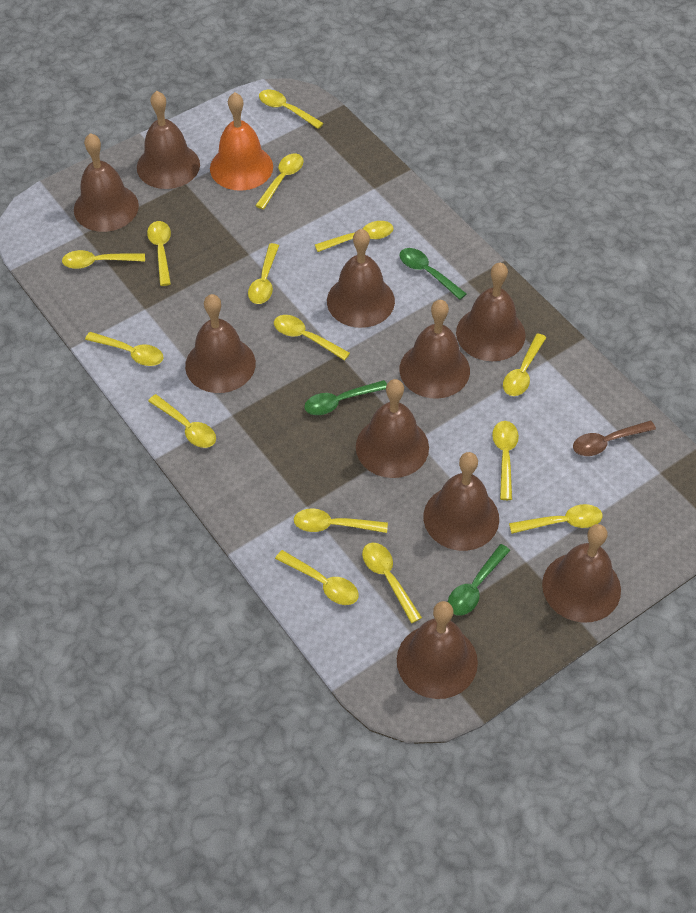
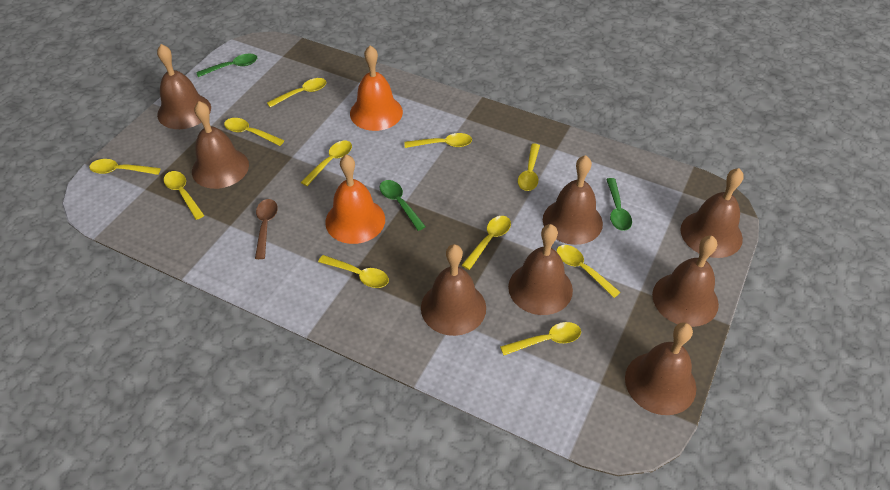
brown bell: [74,133,139,232] [137,91,200,189] [185,294,256,393] [327,229,395,328] [356,379,429,478] [397,601,478,699] [399,300,470,399] [423,452,499,551] [456,262,526,361] [542,524,621,623] = 10 -> [157,44,211,129] [192,101,249,189] [421,244,486,336] [508,224,573,315] [543,155,603,245] [625,322,696,415] [652,236,719,327] [680,168,744,258] = 8
orange bell: [210,92,273,191] = 1 -> [325,155,385,244] [350,45,403,131] = 2
yellow spoon: [62,250,145,269] [85,332,163,366] [147,221,171,286] [148,394,216,448] [248,243,279,304] [255,153,304,210] [259,90,324,129] [274,315,350,361] [275,550,359,605] [294,509,388,533] [315,221,393,252] [362,543,422,623] [492,421,519,500] [503,333,546,396] [509,504,603,534] = 15 -> [89,159,161,175] [164,171,204,220] [224,118,285,146] [267,78,327,107] [301,141,352,186] [318,255,389,288] [404,133,472,148] [462,216,511,270] [500,322,581,356] [518,143,540,191] [556,245,620,298] = 11

